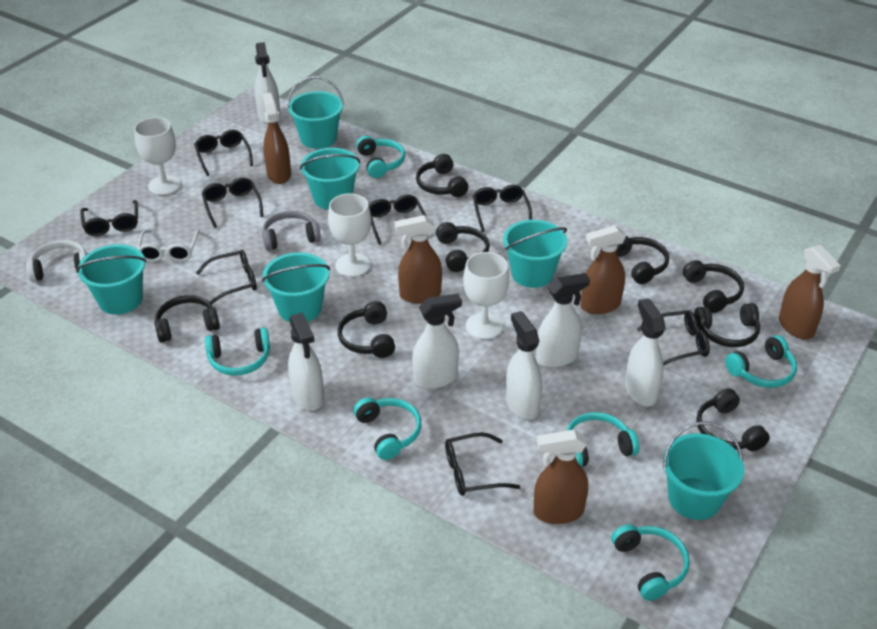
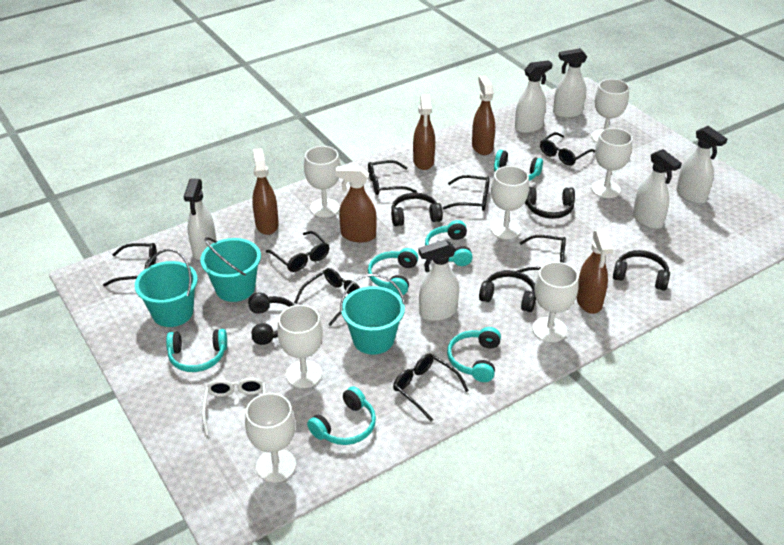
black headphones: [154,295,220,343] [338,301,395,358] [416,154,468,197] [436,222,490,272] [616,236,669,284] [683,260,744,313] [694,303,760,347] [696,388,770,451] = 8 -> [248,293,294,345] [391,193,443,226] [479,270,536,312] [525,187,575,219] [613,250,670,291] = 5
grey headphones: [262,211,321,251] = 1 -> none = 0
turquoise bucket: [76,244,147,315] [262,252,330,322] [287,76,344,149] [300,148,361,210] [503,220,567,288] [663,422,744,520] = 6 -> [135,249,198,327] [200,237,261,302] [340,274,405,355] = 3
white goblet: [134,117,181,195] [328,193,371,277] [463,252,509,339] = 3 -> [245,393,296,482] [277,305,323,388] [304,146,341,217] [490,166,529,239] [532,262,579,342] [591,79,629,143] [591,128,632,198] = 7
white headphones: [26,240,87,282] = 1 -> none = 0

